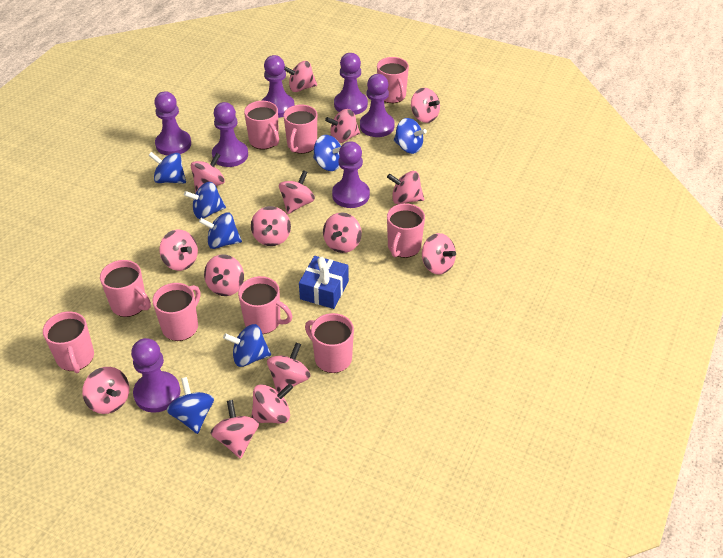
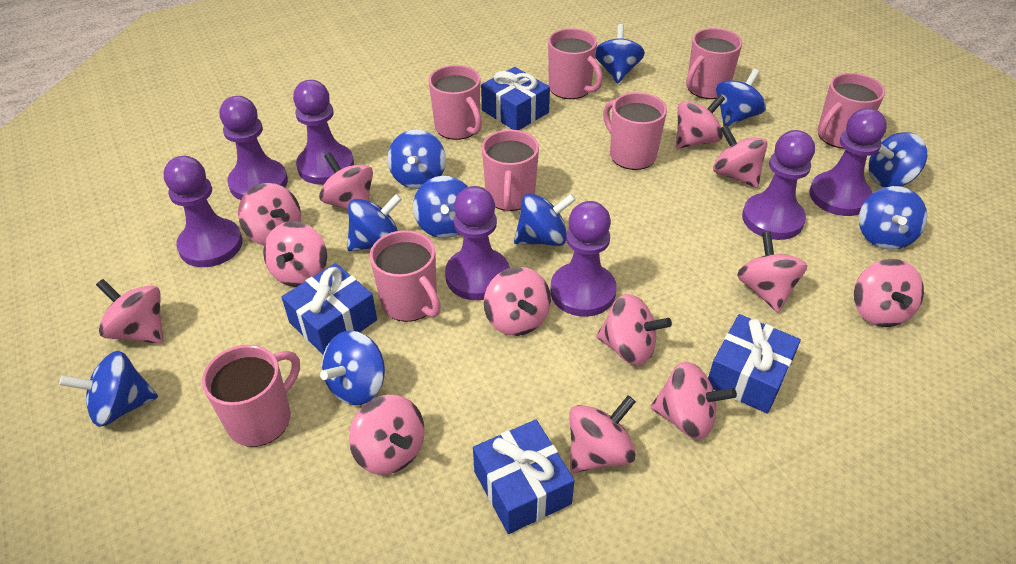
blue gift: [299,256,349,309] = 1 -> [282,263,377,355] [473,420,575,534] [481,67,550,130] [708,314,801,414] = 4
blue spinning top: [148,152,186,183] [167,377,214,434] [184,182,226,219] [199,212,242,249] [223,324,271,367] [313,135,341,171] [394,118,427,154] = 7 -> [59,351,158,427] [320,331,385,405] [347,194,402,251] [387,130,446,189] [413,176,468,238] [514,193,576,246] [595,24,645,84] [716,69,766,126] [859,186,927,250] [869,132,927,187] = 10
pink mug: [43,311,94,373] [100,260,151,317] [153,283,200,341] [238,276,293,334] [244,101,279,149] [284,105,317,154] [305,313,354,373] [377,57,409,103] [387,203,425,258] = 9 -> [202,345,300,447] [370,230,441,322] [429,65,482,140] [482,130,539,211] [548,28,603,99] [603,92,667,170] [686,28,742,99] [818,73,885,149] = 8
pink spinning top: [82,367,129,414] [159,230,198,271] [191,153,225,192] [204,254,244,296] [211,400,259,459] [251,206,291,246] [251,383,293,423] [267,342,310,392] [279,170,315,214] [284,61,317,92] [323,212,362,253] [325,109,360,143] [387,171,424,204] [411,88,440,123] [422,233,456,275] = 15 -> [96,279,163,344] [238,183,301,245] [263,221,327,287] [319,152,373,210] [349,395,425,475] [484,267,551,336] [569,395,636,473] [596,294,672,365] [650,362,737,439] [676,95,725,149] [713,125,768,188] [737,232,808,313] [854,259,924,327] = 13

